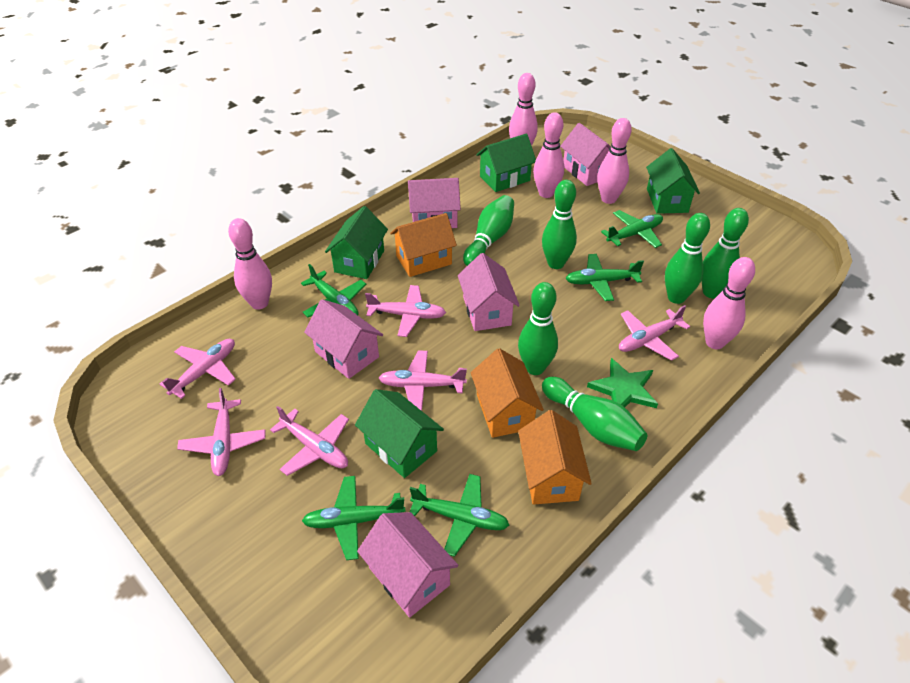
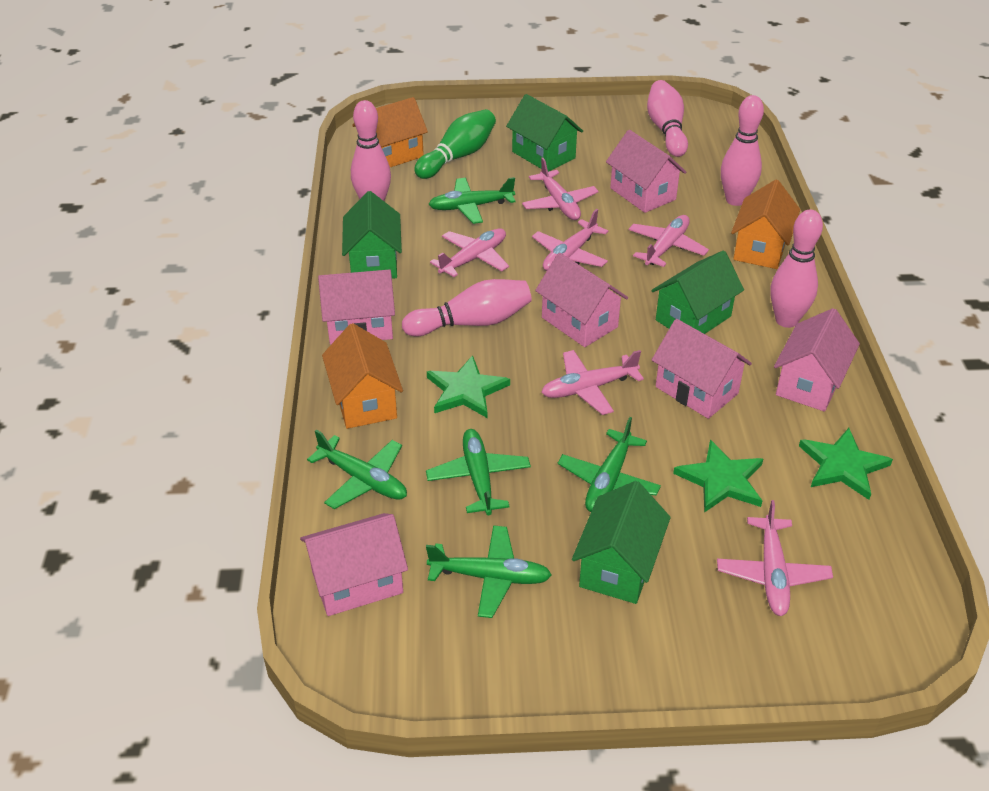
green bowling pin: [463,195,514,266] [518,282,558,375] [542,180,577,269] [542,377,647,451] [665,213,710,304] [701,208,749,299] = 6 -> [414,109,496,179] = 1
green star: [587,358,658,408] = 1 -> [427,355,510,418] [673,440,763,513] [799,428,893,500] = 3
pink house: [304,299,383,379] [357,512,458,618] [408,178,461,228] [458,253,520,331] [560,123,611,186] = 5 -> [300,513,408,616] [318,269,395,345] [535,253,628,347] [606,130,686,213] [652,319,752,419] [774,308,860,412] = 6

